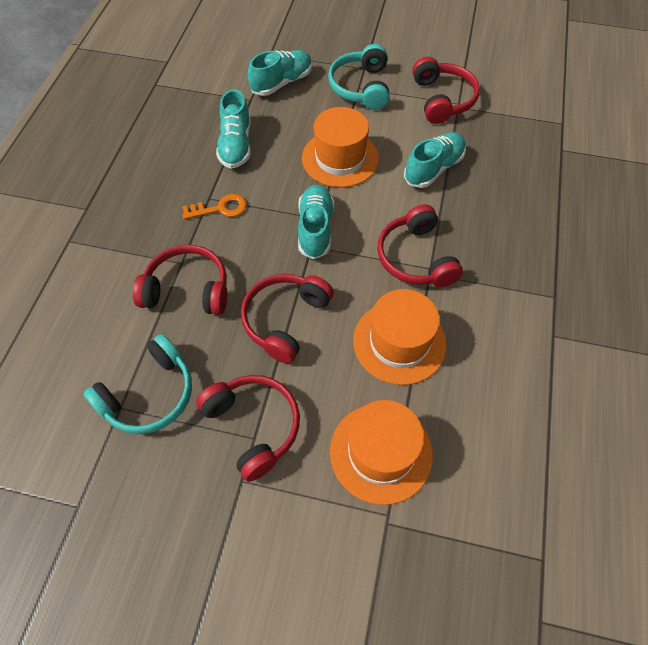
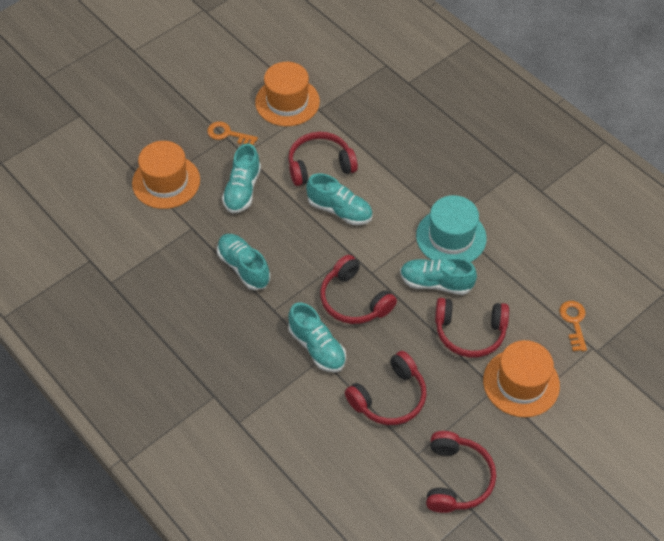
orange key: [182,194,247,219] = 1 -> [207,121,258,145] [559,301,587,351] = 2
turquoise hat: none = 0 -> [416,195,487,262] = 1
turquoise headphones: [83,334,192,434] [328,44,389,110] = 2 -> none = 0
turquoise shoe: [216,89,251,169] [248,50,312,96] [298,185,334,259] [404,132,466,188] = 4 -> [217,234,270,290] [222,143,261,213] [288,303,346,372] [306,173,373,225] [400,257,477,295] = 5

